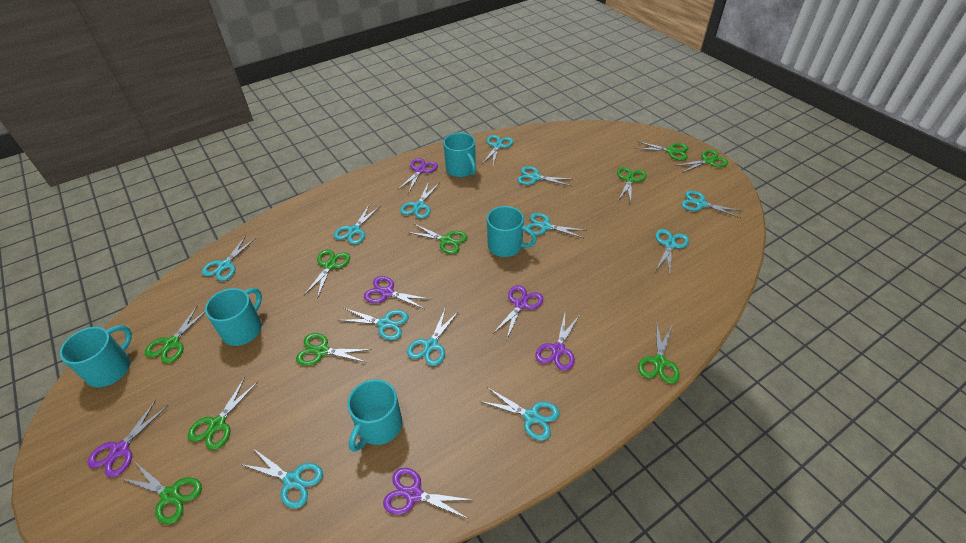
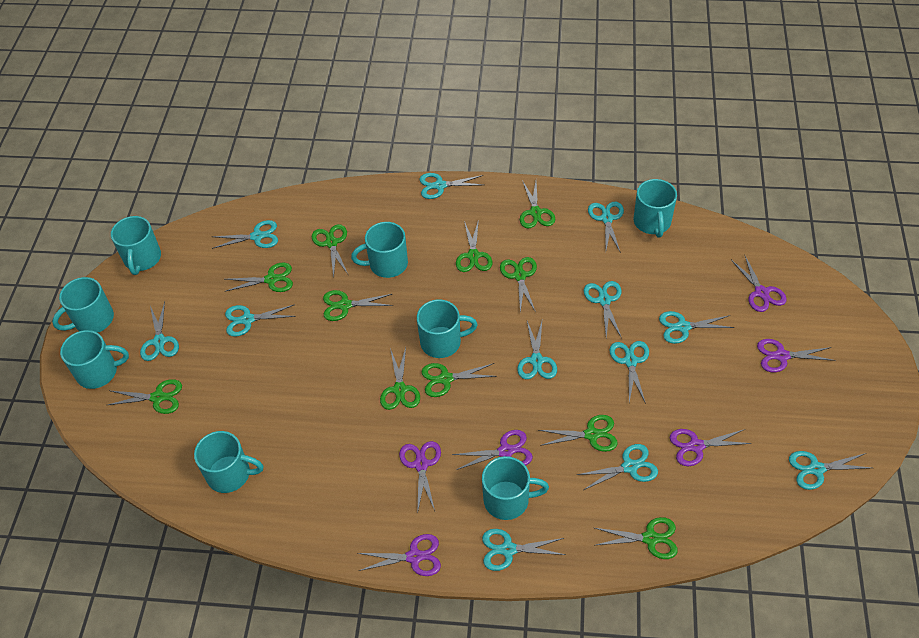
green scissors: [120,462,202,524] [145,305,205,363] [188,377,258,450] [296,333,372,366] [304,249,350,299] [407,224,467,254] [617,167,646,203] [635,141,688,160] [638,321,680,384] [675,150,728,173] = 10 -> [108,379,182,414] [224,263,293,292] [312,224,348,278] [323,290,393,321] [380,348,420,410] [421,363,497,397] [456,219,492,272] [500,257,537,312] [520,180,555,228] [539,415,618,452] [595,517,678,559] = 11
turquoise mug: [60,325,132,387] [205,288,262,346] [347,379,402,452] [443,133,476,177] [487,206,537,257] = 5 -> [52,277,114,333] [60,330,129,389] [111,216,161,275] [194,431,263,493] [351,222,408,278] [417,299,478,358] [482,456,549,520] [633,179,677,238] = 8

